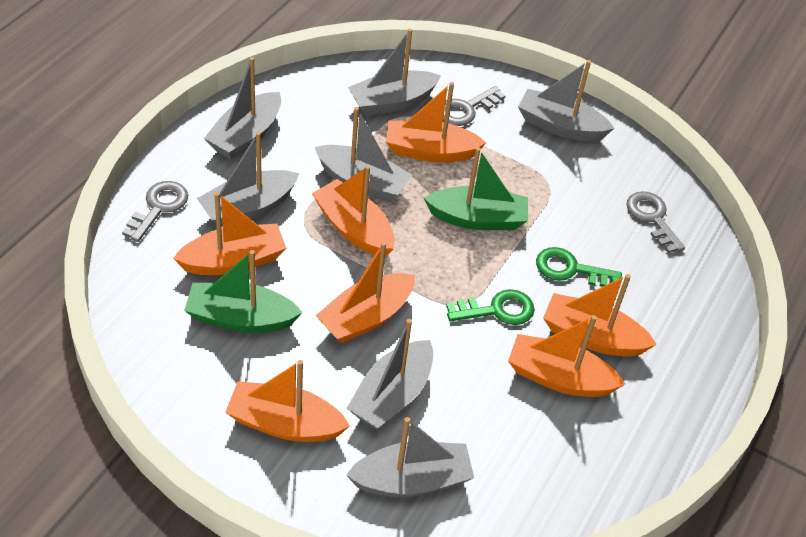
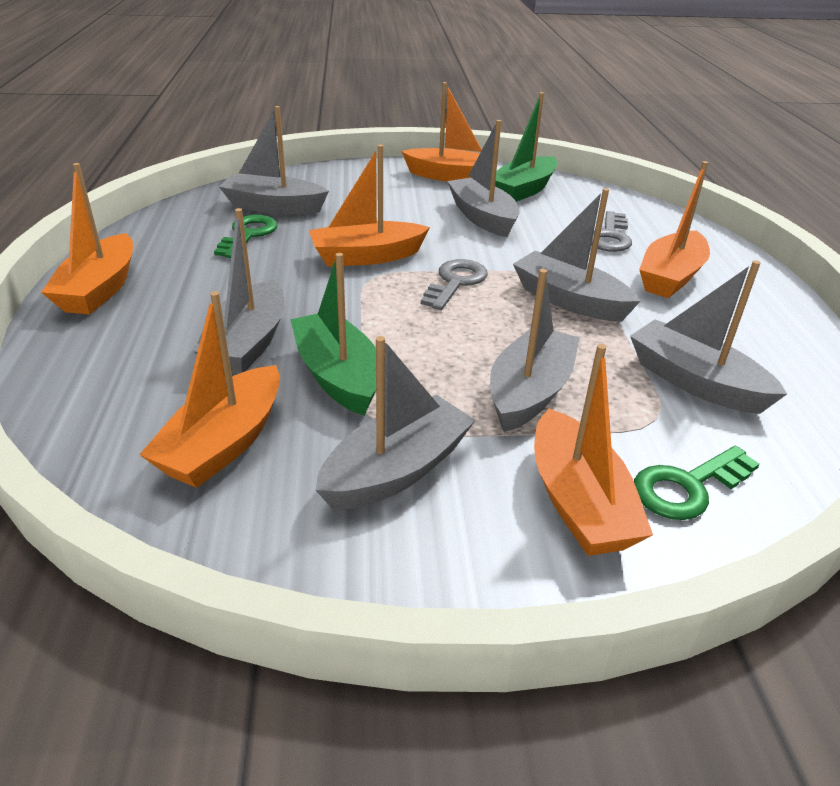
grey key: [122,181,188,242] [443,86,506,126] [626,191,685,254] = 3 -> [421,259,488,310] [591,211,632,252] = 2
orange boat: [173,192,286,275] [225,360,350,442] [312,165,395,257] [315,242,415,344] [386,82,486,162] [508,315,625,397] [543,274,657,357] = 7 -> [41,163,133,314] [139,291,280,488] [309,145,430,267] [401,82,482,182] [534,344,653,556] [639,161,710,298] = 6

